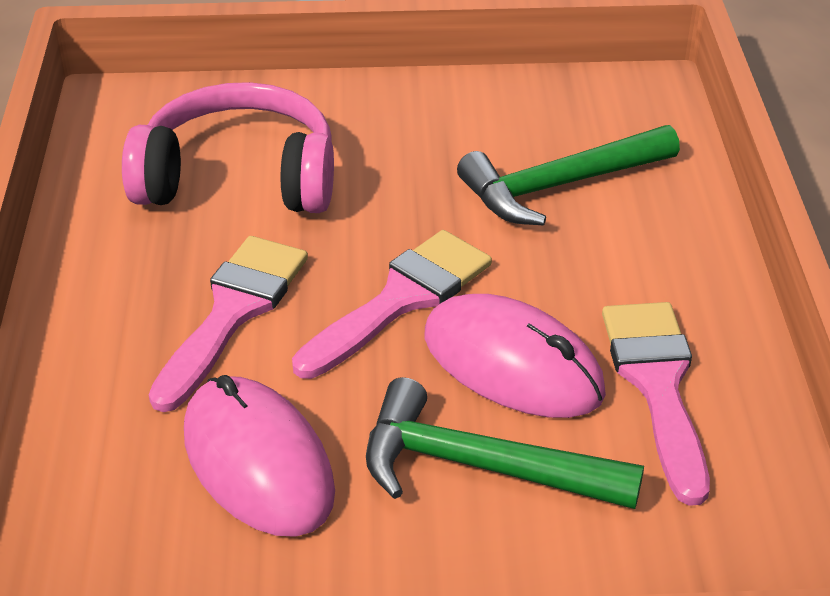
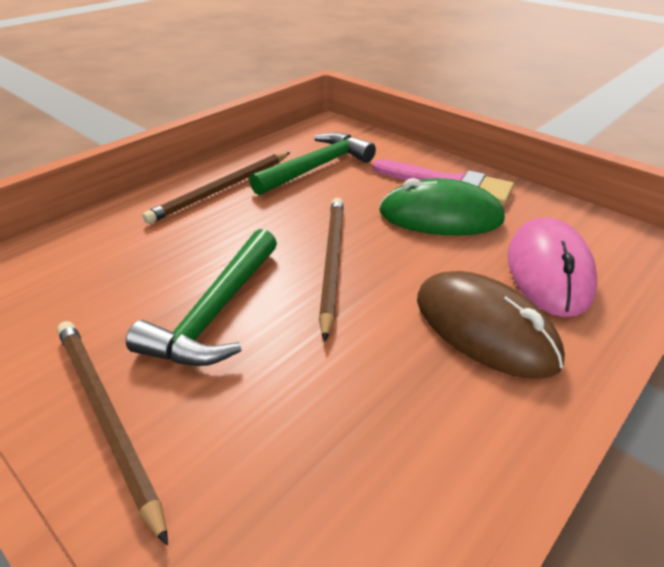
brown mouse: none = 0 -> [417,271,565,379] = 1
brown pencil: none = 0 -> [57,321,168,546] [142,152,290,224] [319,198,344,342] = 3
green mouse: none = 0 -> [379,178,505,236] = 1
pink brush: [149,236,308,412] [292,230,492,379] [602,302,710,506] = 3 -> [372,159,514,206] = 1
pink headphones: [122,82,334,213] = 1 -> none = 0
pink mouse: [184,375,335,537] [424,294,606,418] = 2 -> [508,217,597,317] = 1

